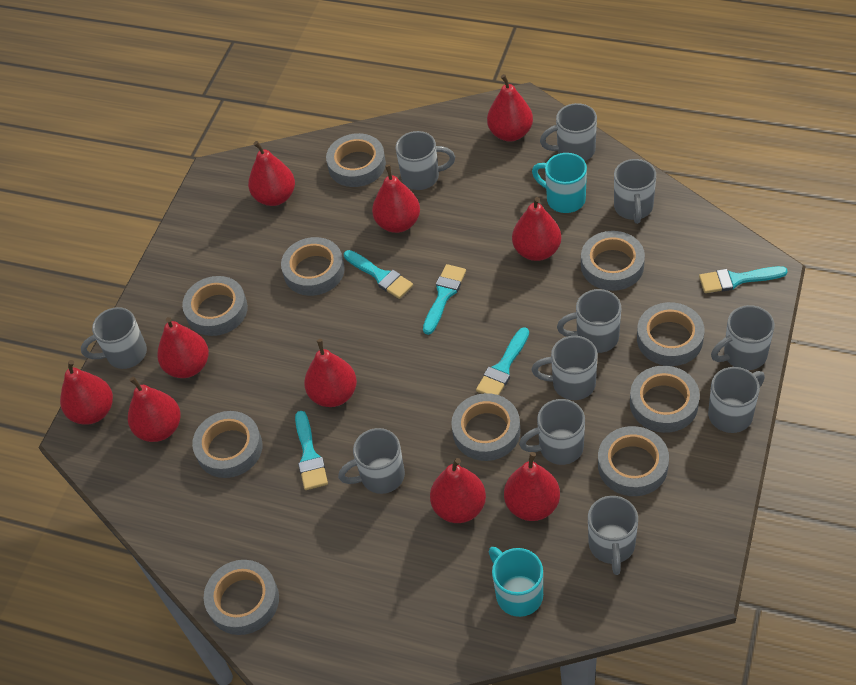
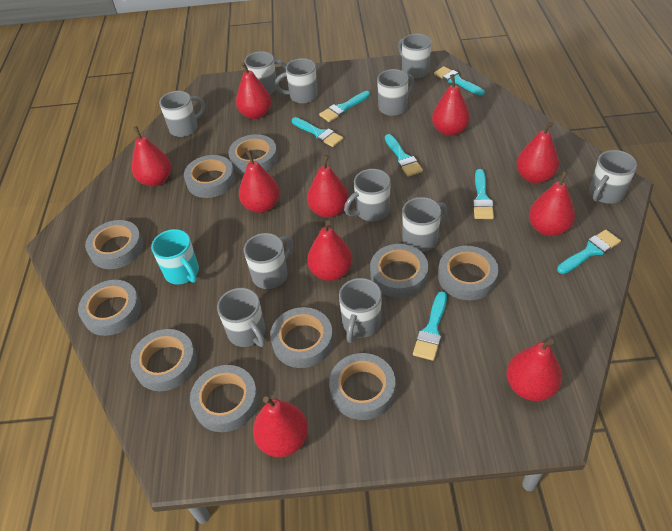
turquoise brush: [295,411,328,490] [344,250,413,299] [423,264,466,335] [476,327,529,395] [699,266,788,293] = 5 -> [292,117,343,147] [319,91,370,122] [385,134,423,177] [413,291,447,361] [434,66,485,96] [473,169,494,219] [557,230,621,274] = 7
turquoise mug: [489,547,543,617] [532,153,587,213] = 2 -> [151,229,199,284] = 1

